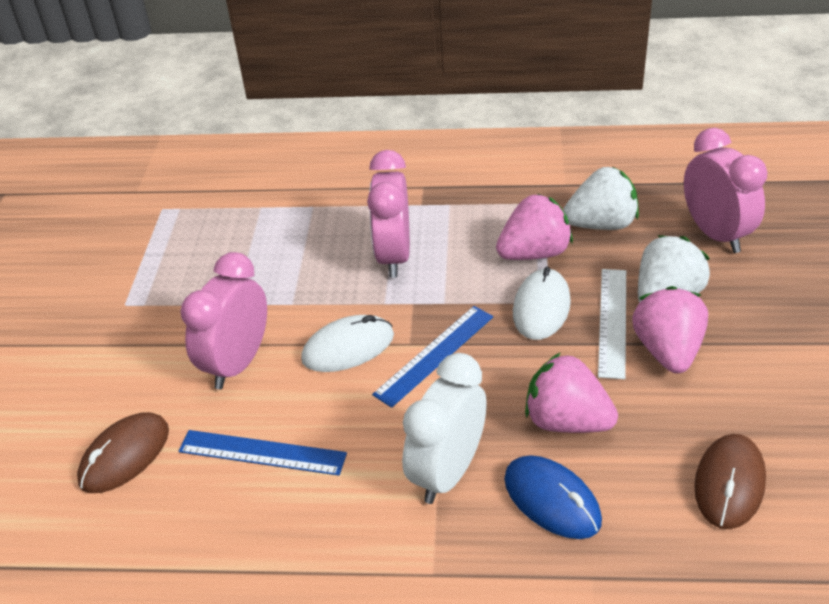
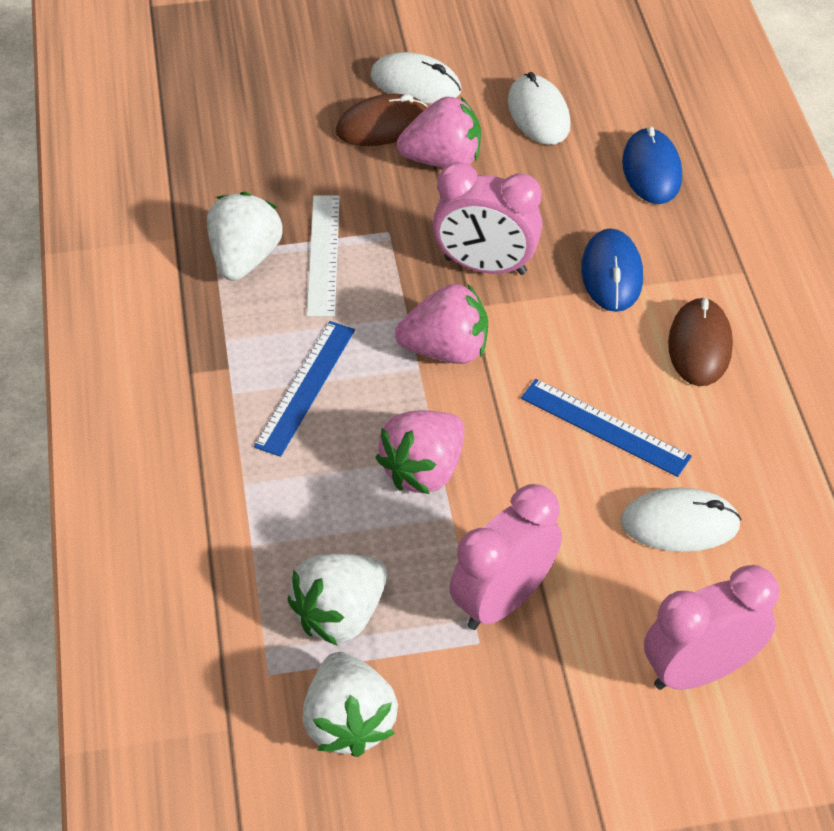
blue mouse: [504,455,602,539] = 1 -> [581,228,643,312] [622,126,682,204] = 2
white clock: [402,353,487,504] = 1 -> none = 0
white mouse: [301,315,394,372] [513,267,571,340] = 2 -> [370,52,462,104] [508,72,571,145] [621,488,741,552] = 3
white strawberry: [563,167,639,230] [638,235,710,303] = 2 -> [207,192,283,281] [288,554,387,646] [303,652,398,757] = 3

